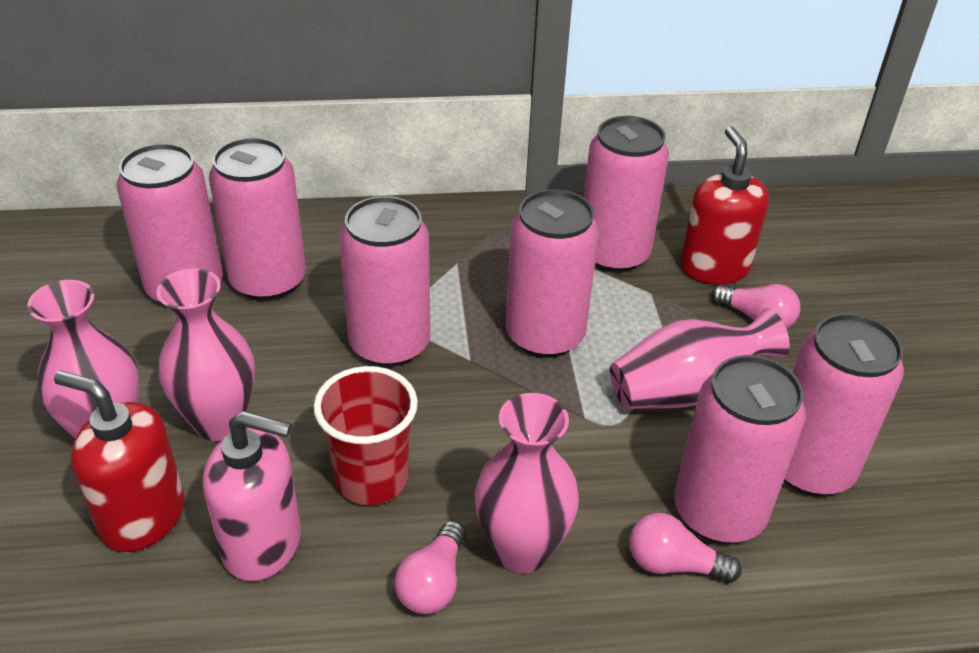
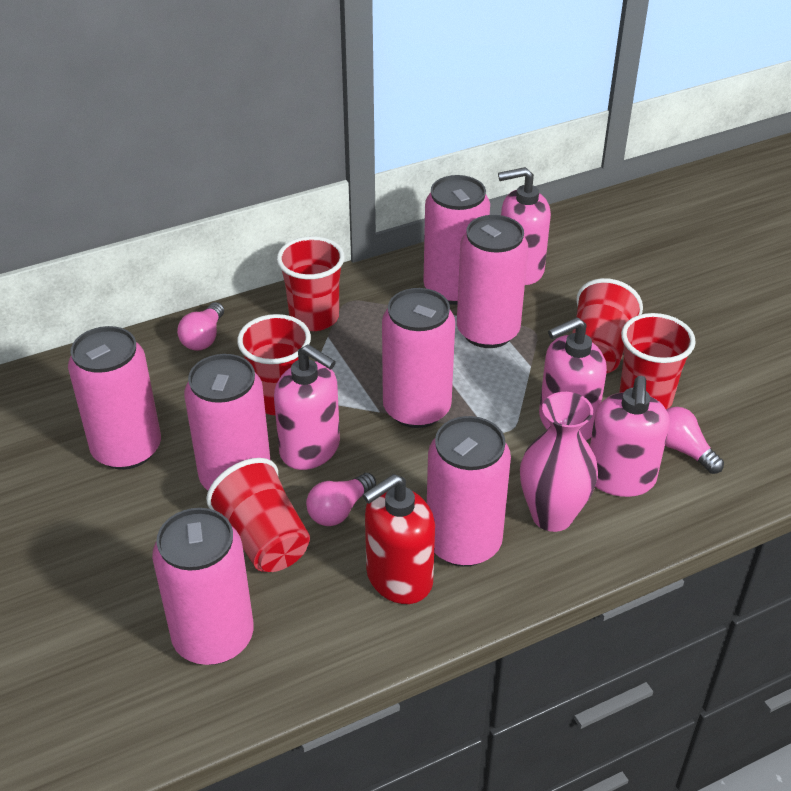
pink soap dispenser: [203,411,301,581] = 1 -> [274,344,340,470] [498,167,551,285] [539,317,607,440] [590,376,670,497] = 4
pink vase: [27,280,140,439] [157,268,255,441] [475,393,579,573] [610,308,790,409] = 4 -> [520,392,598,532] = 1
red cup: [313,366,418,505] = 1 -> [206,458,310,572] [237,314,311,416] [277,236,345,331] [572,278,643,374] [619,313,696,409] = 5
red soap dispenser: [54,370,184,552] [680,126,769,285] = 2 -> [363,474,435,604] = 1

